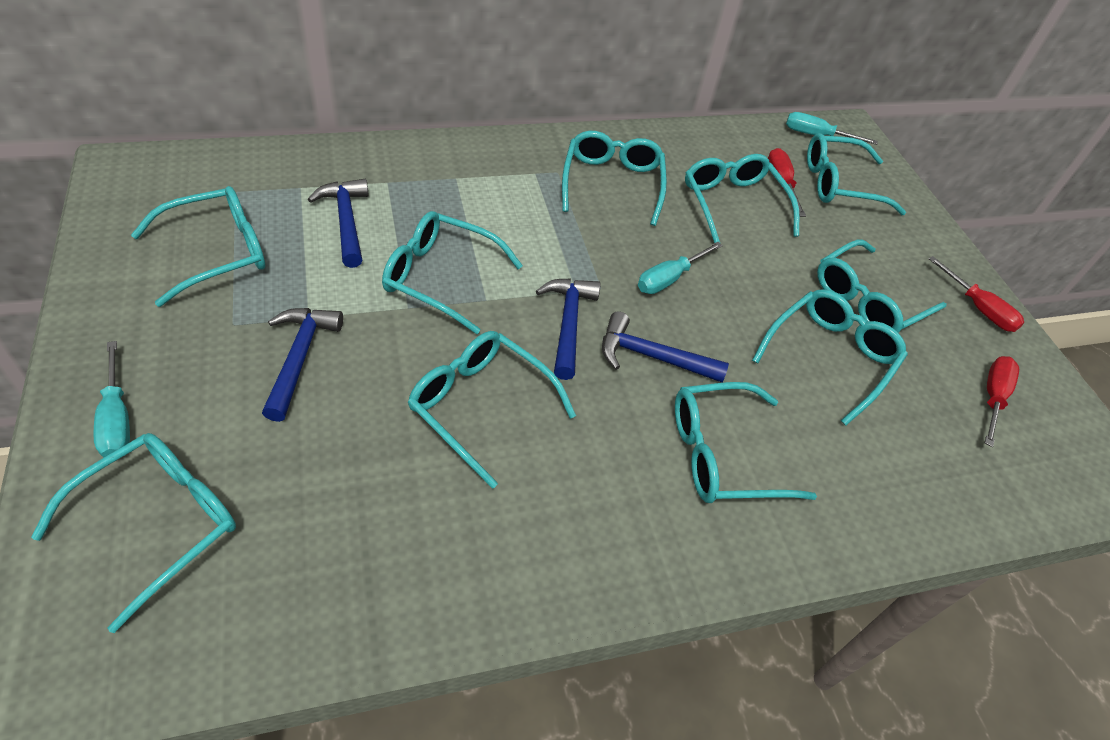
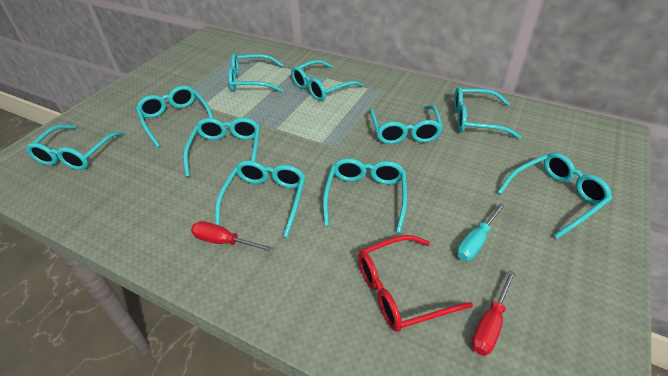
blue hammer: [262,308,343,422] [308,179,369,268] [536,278,601,380] [602,311,729,382] = 4 -> none = 0
red glasses: none = 0 -> [358,235,473,332] = 1
red screwdriver: [768,148,806,217] [928,256,1024,332] [985,356,1019,447] = 3 -> [191,221,274,252] [472,271,516,356] = 2
turquoise screwdriver: [94,341,130,457] [638,242,723,294] [786,112,878,145] = 3 -> [457,203,505,261] = 1

